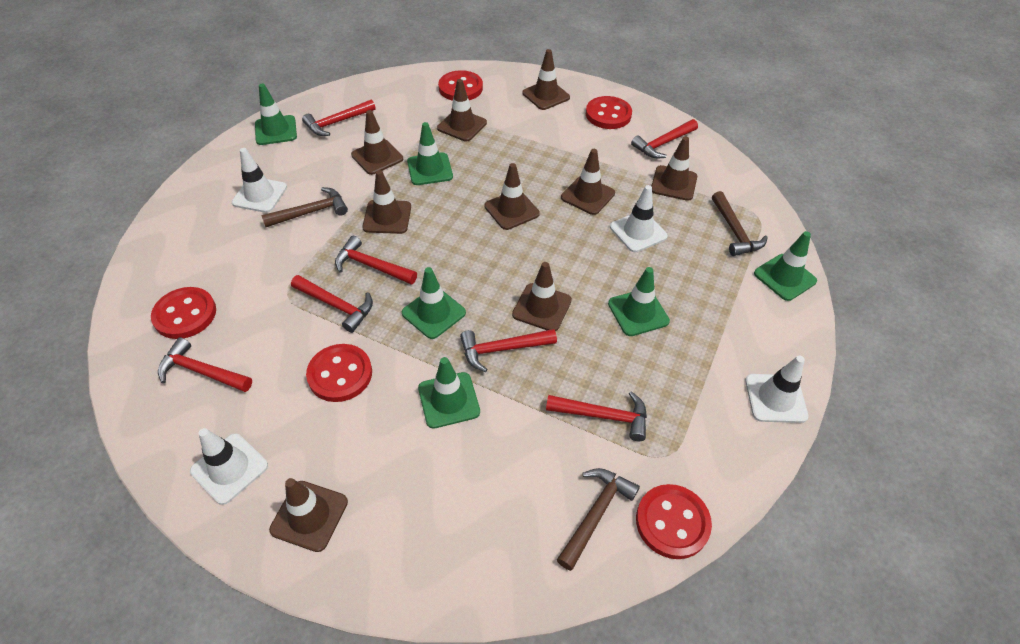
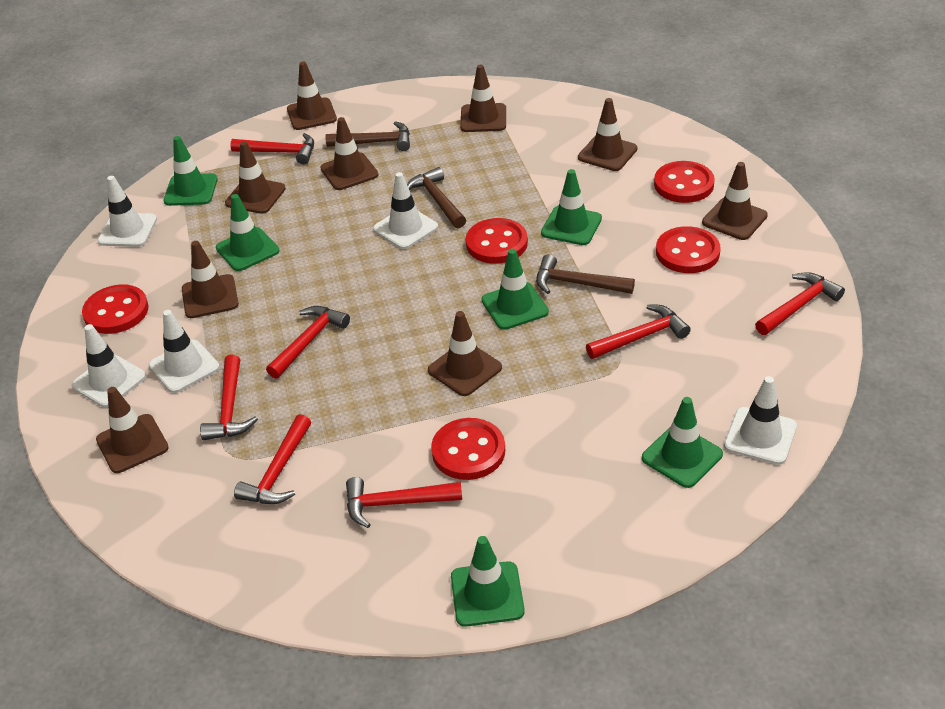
white traffic cone: [190,428,268,505] [232,148,287,213] [610,185,668,252] [745,355,808,423] = 4 -> [72,324,146,407] [97,176,157,247] [149,310,220,393] [373,172,438,249] [724,376,797,465] = 5

